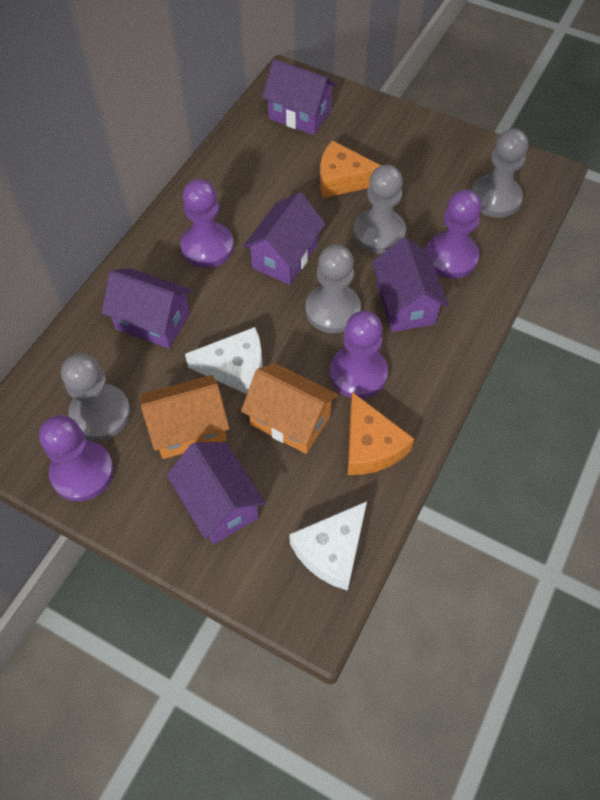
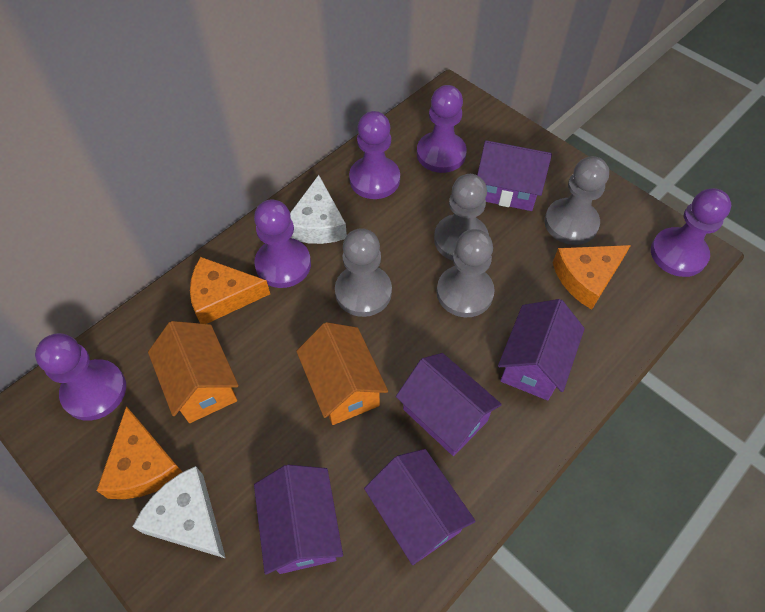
orange cheese: [320,141,382,198] [348,392,414,475] = 2 -> [97,406,182,499] [190,257,270,324] [553,245,631,310] = 3
purple pawn: [39,415,114,501] [180,179,234,268] [330,311,388,399] [426,190,482,278] = 4 -> [35,333,126,421] [254,200,311,288] [349,111,400,199] [417,85,467,173] [651,188,731,277] = 5

